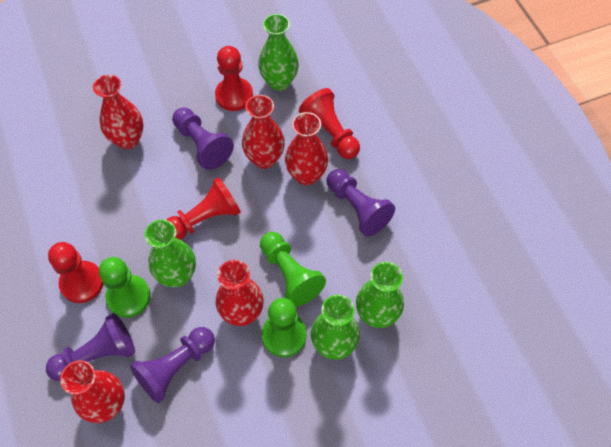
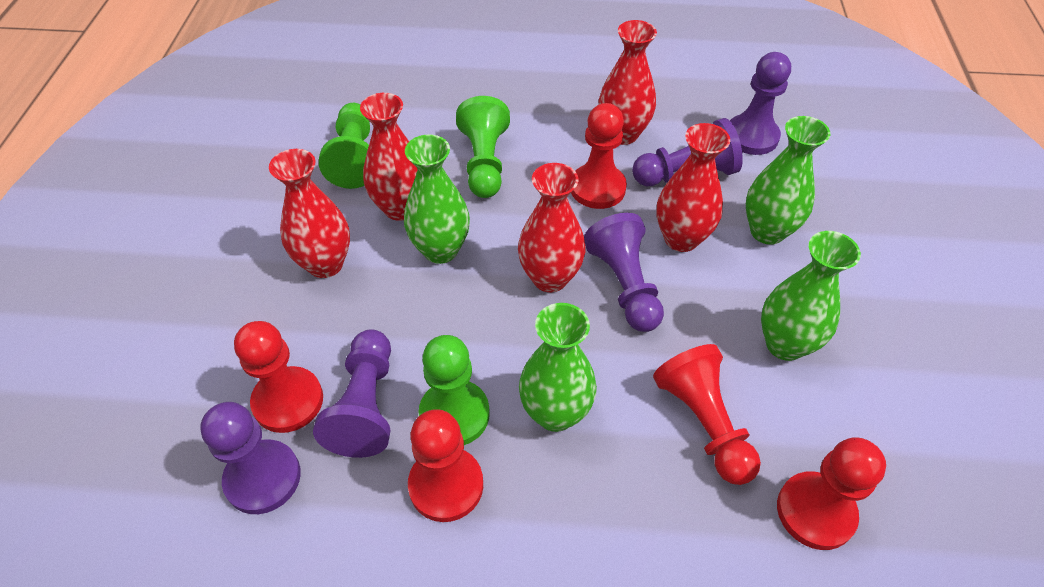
purple pawn: [46,313,135,381] [130,327,215,403] [172,107,234,170] [327,169,395,236] = 4 -> [200,402,301,514] [313,329,391,458] [584,213,664,332] [632,118,743,186] [730,52,791,155] = 5
red pawn: [48,242,103,303] [167,177,241,240] [215,46,253,111] [299,88,360,159] = 4 -> [234,321,323,433] [408,409,483,522] [571,103,627,209] [653,344,761,485] [777,437,886,550] = 5

